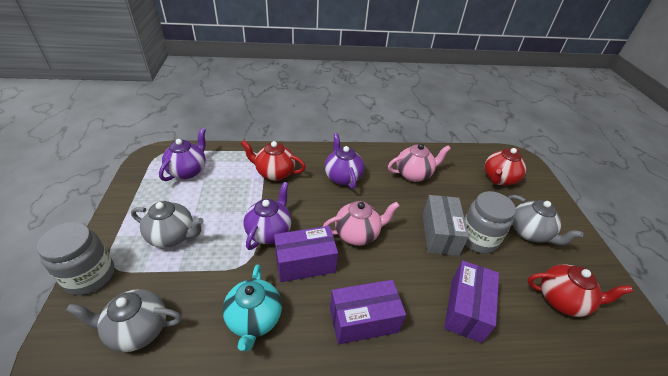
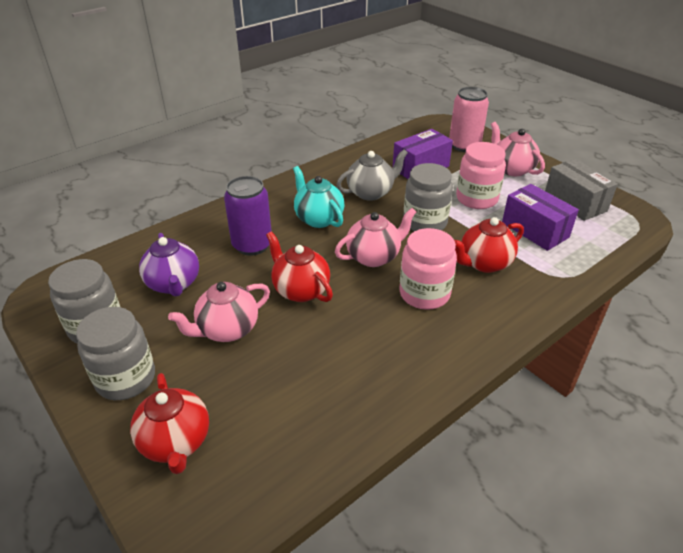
grey jar: [37,222,115,295] [465,191,516,254] = 2 -> [48,259,120,344] [76,307,155,400] [403,163,453,231] = 3
grey teapot: [66,289,182,352] [131,201,204,248] [508,195,584,245] = 3 -> [337,149,408,201] = 1
pink can: none = 0 -> [449,87,489,152] = 1
pink jar: none = 0 -> [399,228,457,310] [456,142,506,209] = 2
pink teapot: [323,201,400,246] [388,144,451,182] = 2 -> [168,282,270,342] [335,208,416,267] [491,122,545,176] = 3
purple box: [274,226,338,282] [330,280,406,344] [444,261,499,343] = 3 -> [393,129,453,179] [502,184,579,251] = 2
purple can: none = 0 -> [224,176,272,256] = 1
purple teapot: [159,128,206,181] [244,182,292,250] [325,133,364,189] = 3 -> [139,233,199,297] = 1

